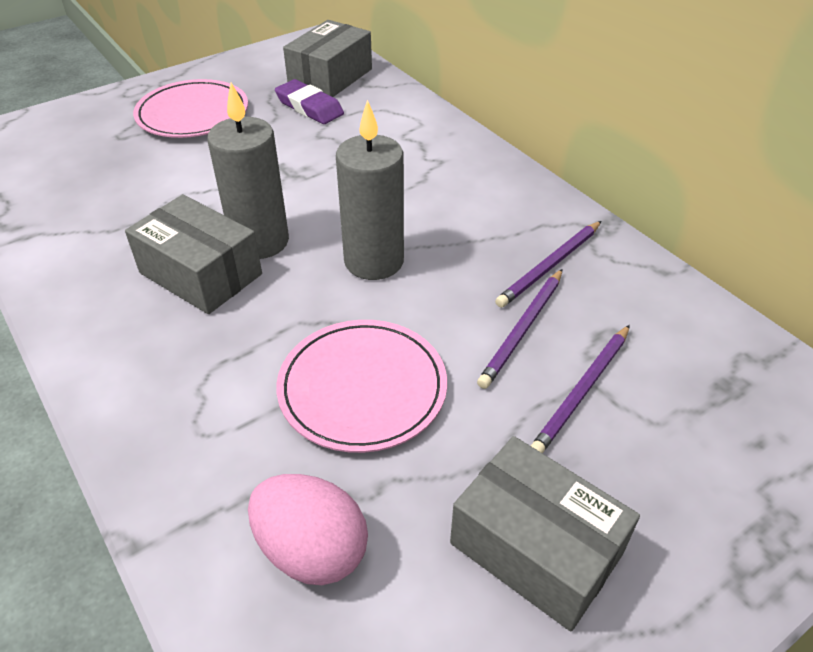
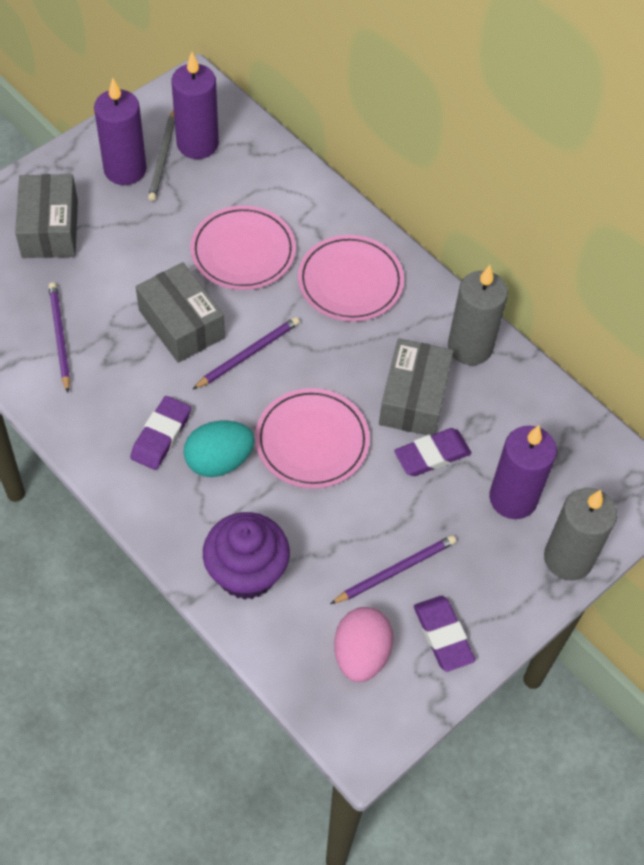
grey pencil: none = 0 -> [148,109,175,201] = 1
pink plate: [133,79,248,138] [276,320,447,453] = 2 -> [190,205,296,290] [255,388,370,489] [298,235,404,322] = 3
purple candle: none = 0 -> [94,78,147,185] [172,52,219,159] [489,425,557,519] = 3
purple cupcake: none = 0 -> [203,512,290,600] = 1
purple eraser: [275,79,344,124] = 1 -> [130,396,191,470] [394,428,471,476] [414,596,475,672] = 3
turquoise egg: none = 0 -> [184,421,255,477] = 1

